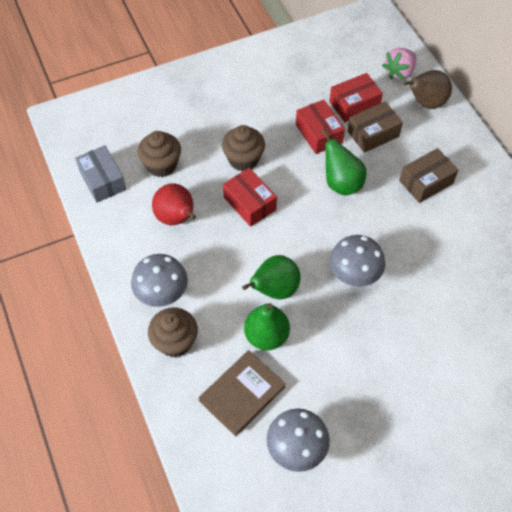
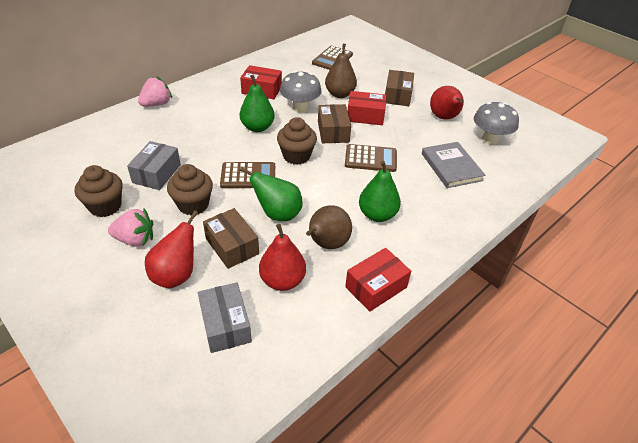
brown book: [199,350,286,436] = 1 -> none = 0
brown box: [348,101,403,153] [399,148,459,203] = 2 -> [203,208,259,269] [318,104,351,143] [385,70,414,106] = 3
brown calculator: none = 0 -> [220,162,275,188] [312,46,353,70] [345,144,397,172] = 3
brown pear: [403,70,452,109] = 1 -> [306,205,352,249] [325,44,357,98] = 2
grey book: none = 0 -> [422,142,485,188] = 1
grey box: [75,145,126,203] = 1 -> [127,141,181,190] [198,282,252,353] = 2
grey mushroom: [131,254,188,307] [267,408,330,472] [330,235,385,287] = 3 -> [280,71,322,113] [474,102,519,145] = 2
pink strawberry: [382,48,416,80] = 1 -> [108,208,153,247] [138,76,172,106] = 2
red pear: [152,183,196,225] = 1 -> [145,210,198,288] [259,224,306,291] [430,86,464,120] = 3

